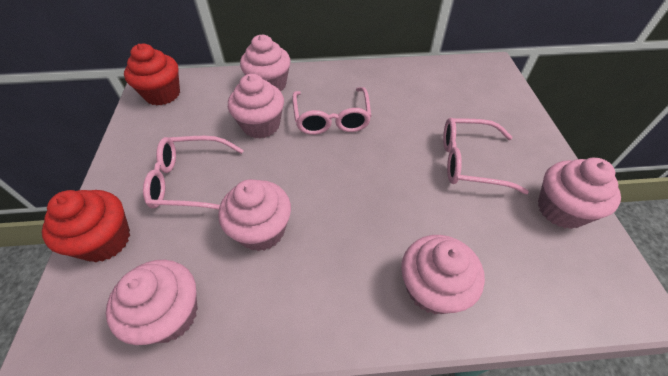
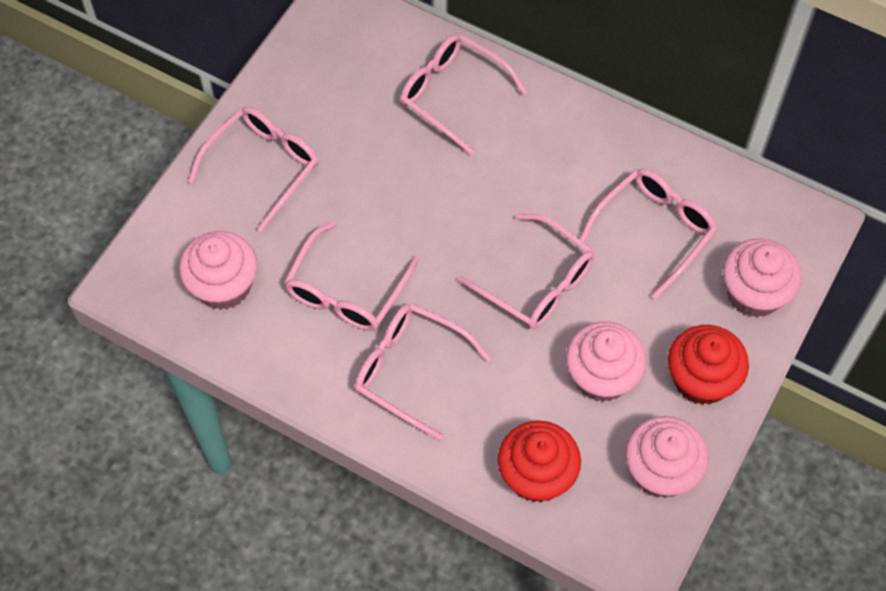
pink cupcake: [106,260,198,345] [218,179,291,251] [228,74,284,139] [240,35,291,91] [401,235,485,314] [538,158,621,229] = 6 -> [179,231,257,310] [566,322,647,402] [625,416,709,498] [723,239,802,318] = 4
pink glasses: [143,136,244,210] [292,87,372,135] [443,118,529,194] = 3 -> [188,107,319,232] [284,221,418,331] [355,303,491,440] [400,34,527,155] [458,214,594,329] [580,169,717,299] = 6

